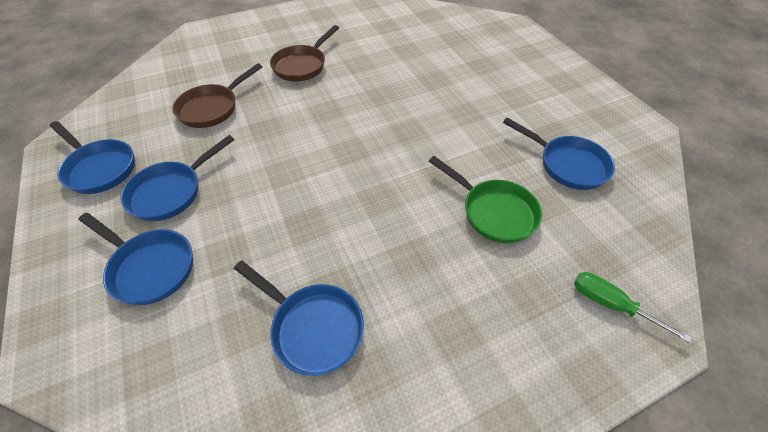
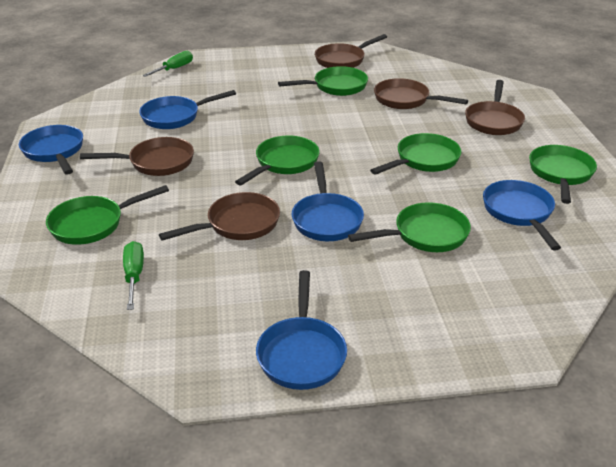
brown pan: [172,63,262,128] [270,25,339,82] = 2 -> [80,137,194,176] [159,192,280,241] [315,34,387,68] [374,78,468,109] [465,80,525,135] = 5
green pan: [429,156,542,243] = 1 -> [46,185,169,245] [235,135,320,186] [278,66,368,96] [348,202,471,252] [370,133,461,175] [529,145,597,204] = 6
green screwdriver: [574,272,691,343] = 1 -> [123,241,144,310] [142,51,193,77] = 2

